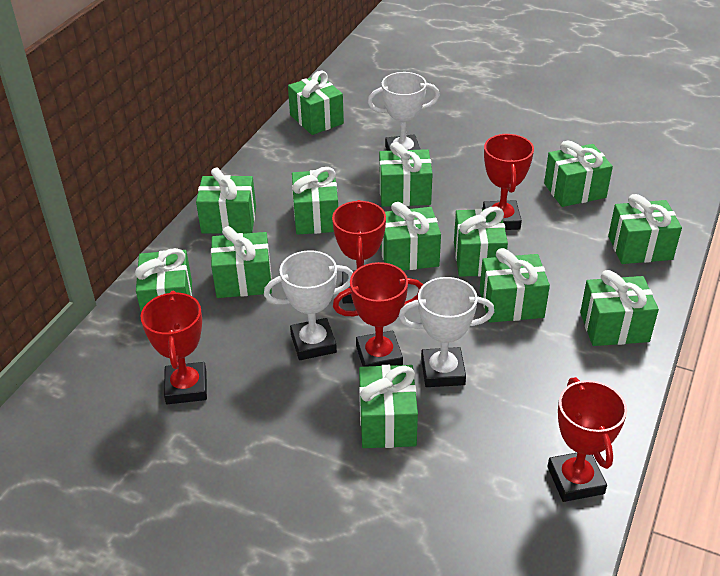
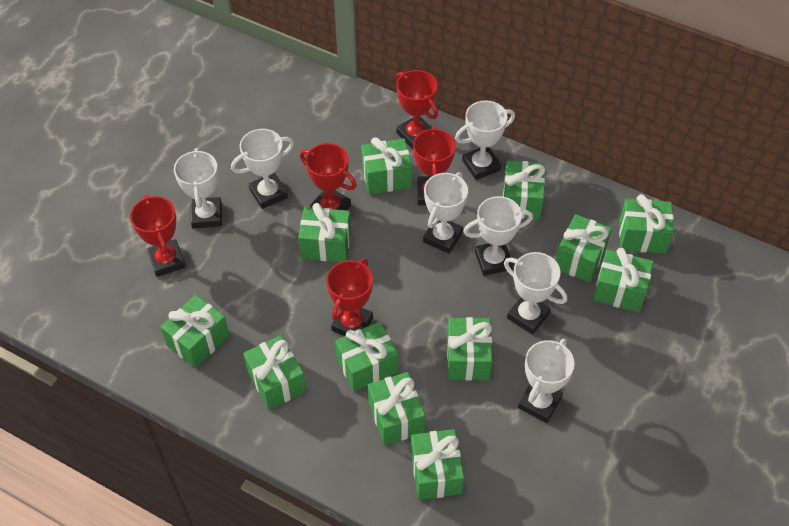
green gift: [135,248,192,311] [196,167,256,233] [211,226,272,298] [288,71,344,135] [292,167,338,235] [359,365,418,448] [379,142,433,207] [380,202,441,271] [454,207,508,277] [479,248,550,323] [544,140,613,207] [580,270,659,346] [608,194,682,264] = 13 -> [161,295,230,368] [243,335,306,410] [298,203,351,262] [335,322,398,392] [361,137,412,195] [368,372,425,445] [411,429,464,500] [447,317,492,381] [503,161,545,219] [555,214,612,282] [593,248,653,313] [619,194,674,253] = 12
white trophy: [264,250,353,360] [368,72,440,151] [399,277,494,387] = 3 -> [174,148,222,229] [231,129,294,209] [423,172,468,254] [455,100,515,180] [463,196,533,276] [504,252,567,335] [518,338,575,423] = 7

